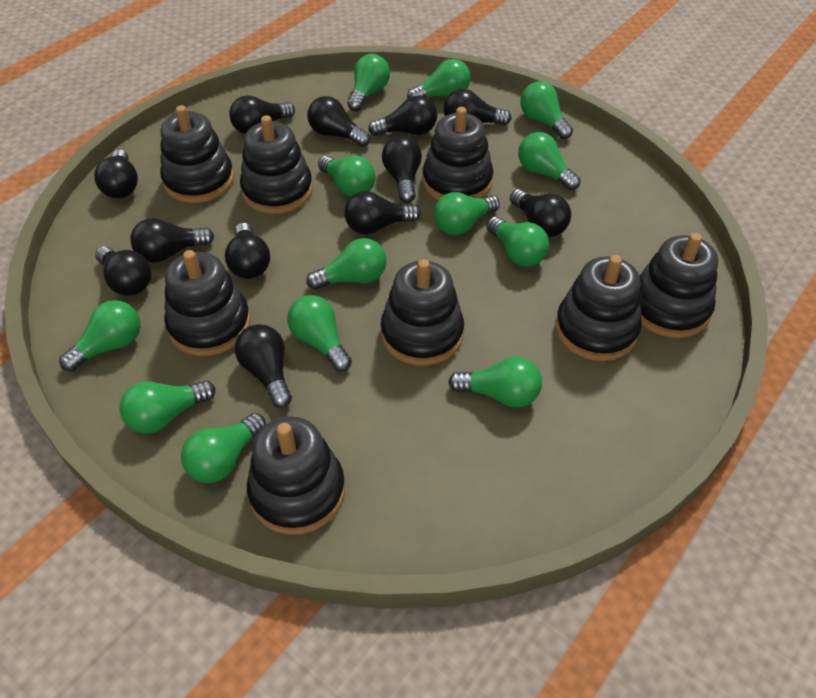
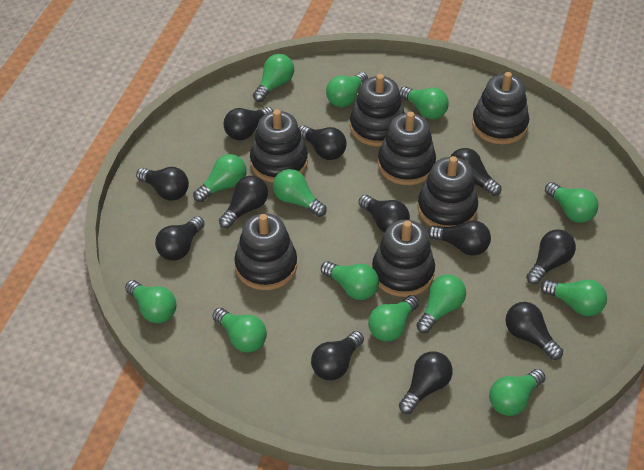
black stacking toy: [160,105,234,203] [164,250,251,356] [240,115,313,214] [247,416,345,535] [381,259,464,366] [422,107,493,200] [555,255,642,361] [639,233,718,338] = 8 -> [234,213,297,290] [250,110,308,183] [350,74,405,146] [372,220,435,297] [378,112,436,185] [417,156,478,227] [472,72,529,144] = 7

